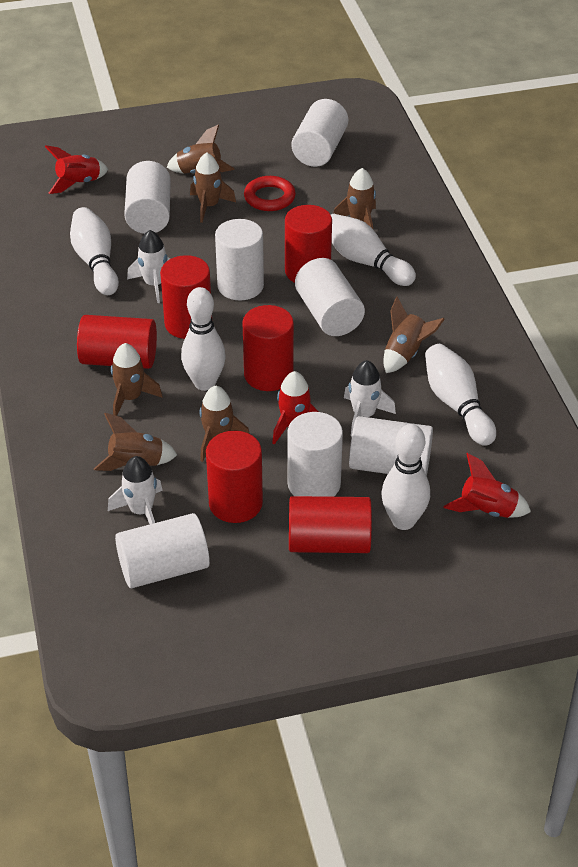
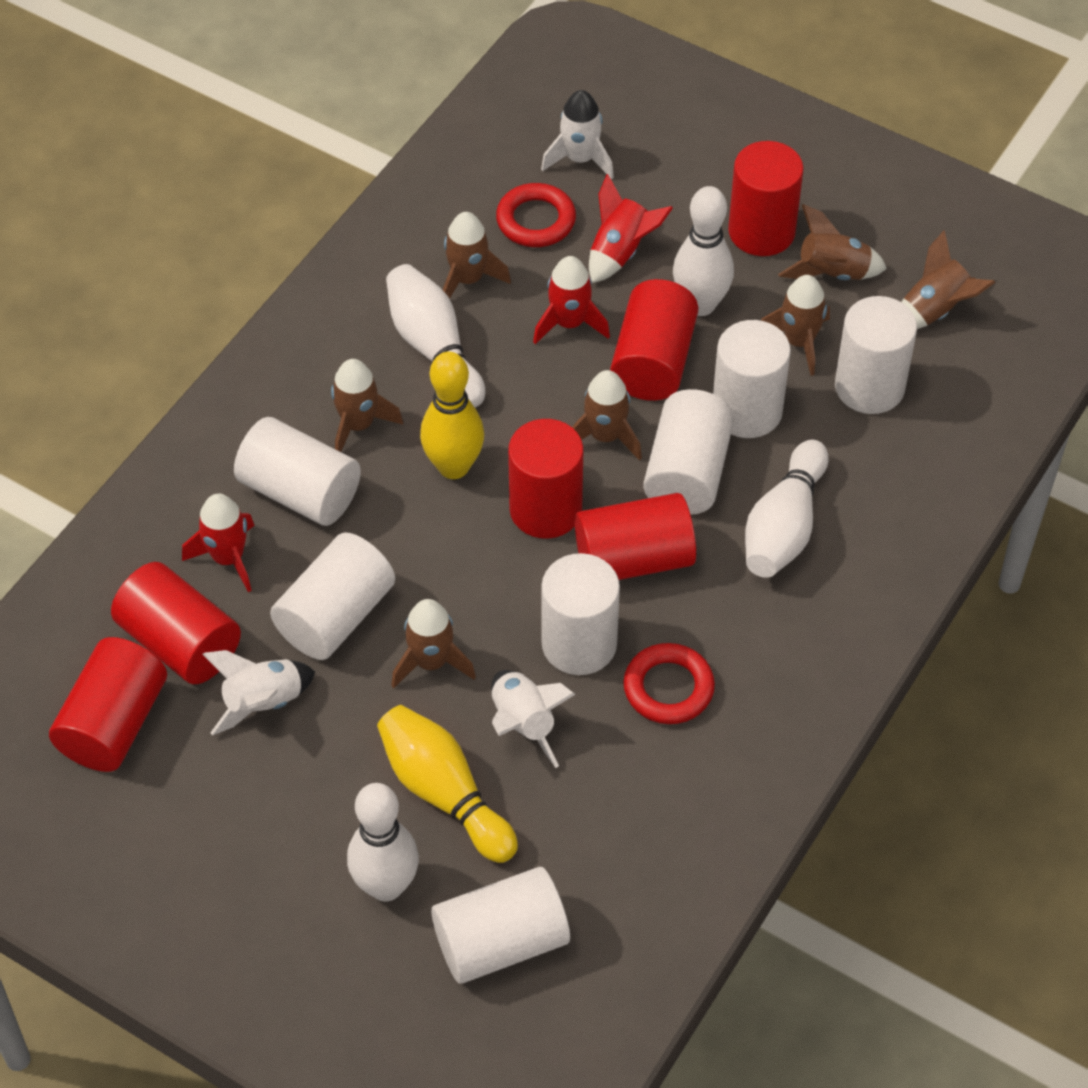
red ring: [244,176,296,211] = 1 -> [496,183,576,247] [623,643,715,724] = 2
white bowling pin: [70,207,119,295] [181,287,226,391] [331,214,416,286] [381,424,430,530] [425,344,496,446] = 5 -> [347,783,419,902] [386,264,485,407] [673,186,734,316] [745,439,829,578] = 4
yellow bowling pin: none = 0 -> [377,705,518,863] [420,351,484,479] = 2

